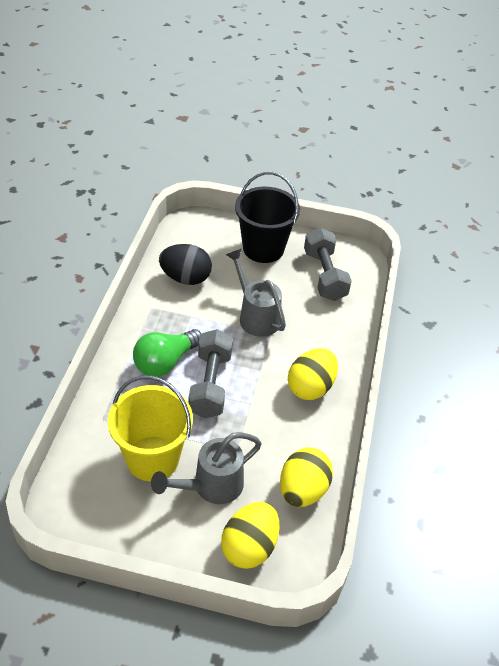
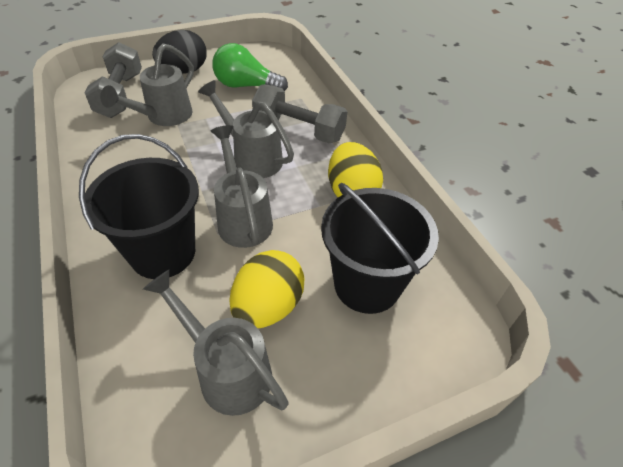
black bucket: [235,172,300,263] = 1 -> [79,134,199,279] [321,183,439,314] = 2
grey watering can: [151,432,262,504] [226,249,286,337] = 2 -> [100,43,194,126] [143,270,289,416] [198,80,294,178] [211,125,273,248] = 4
yellow bucket: [108,375,193,481] = 1 -> none = 0
yellow egg: [221,502,279,569] [280,447,333,507] [288,348,338,400] = 3 -> [229,250,304,328] [328,142,383,197] = 2

